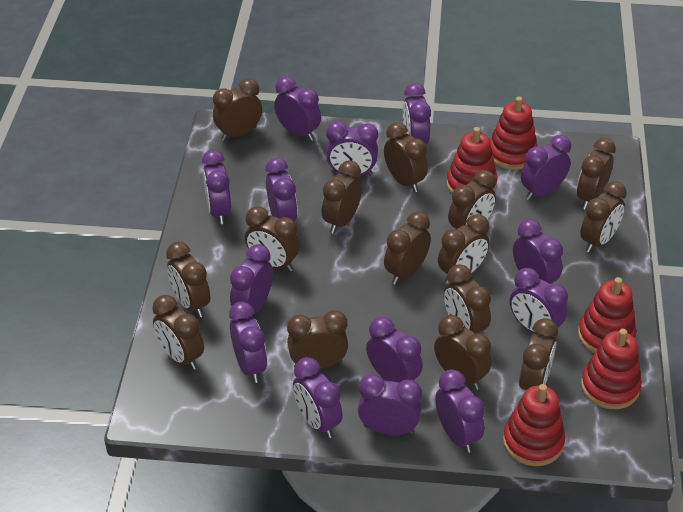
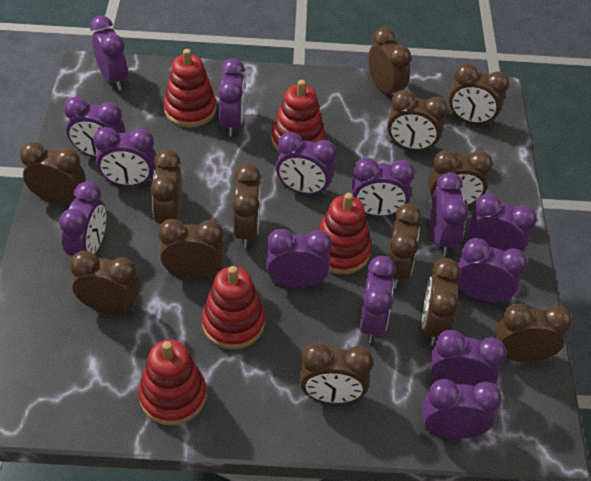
brown clock: [152,295,204,370] [166,242,210,318] [213,78,262,141] [245,206,300,272] [287,310,348,370] [321,160,362,234] [384,122,428,192] [384,211,431,285] [434,315,491,390] [438,214,489,284] [444,264,491,334] [448,170,496,229] [519,318,558,390] [577,138,616,210] [580,181,627,253] = 15 -> [20,142,86,204] [69,251,140,314] [151,150,182,224] [158,219,224,278] [232,164,261,248] [300,343,373,403] [368,27,411,97] [387,90,448,152] [388,204,422,288] [422,258,460,346] [428,151,493,205] [449,63,509,126] [495,304,572,362] = 13

